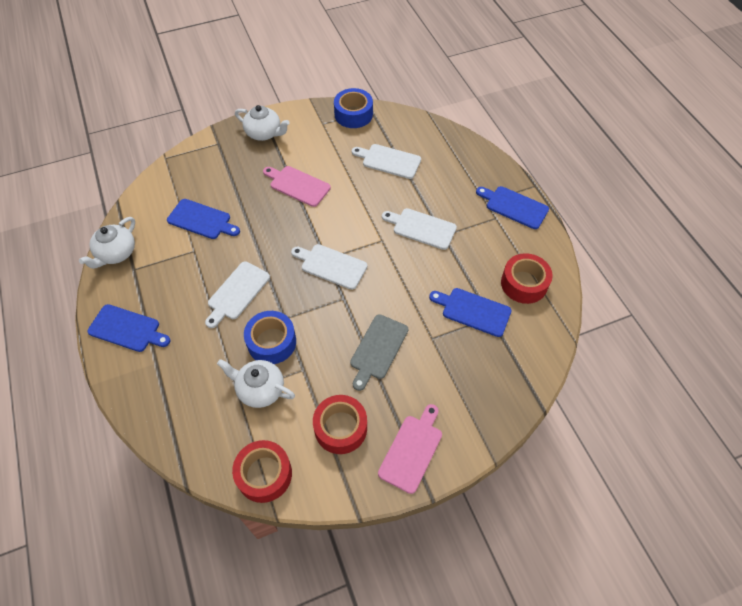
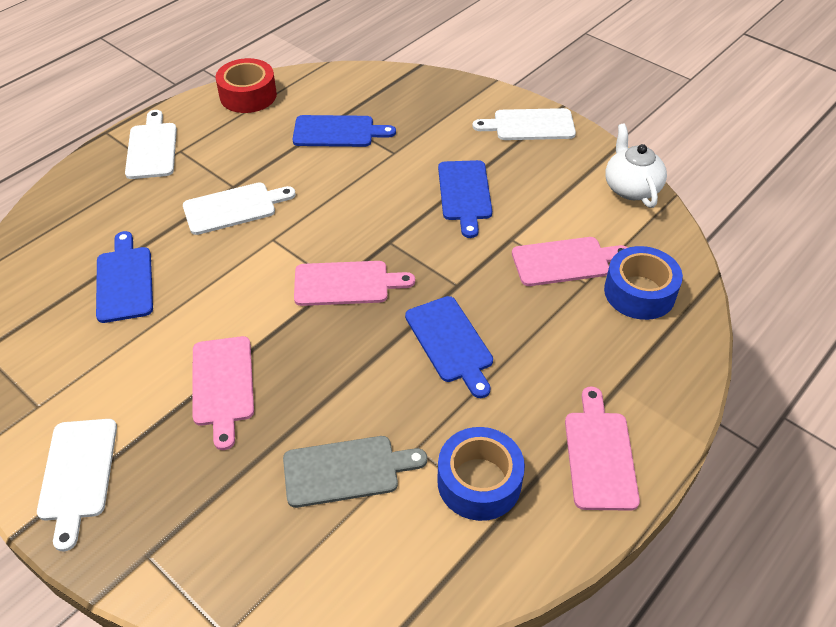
pink cutting board: [263,166,331,207] [378,404,442,494] = 2 -> [193,336,254,450] [294,261,415,306] [512,237,628,286] [565,387,640,511] = 4
red tape: [232,440,292,503] [313,395,367,454] [501,253,553,304] = 3 -> [216,58,277,113] = 1
white teapot: [79,217,135,269] [217,359,295,408] [235,105,290,141] = 3 -> [605,124,667,208] = 1

